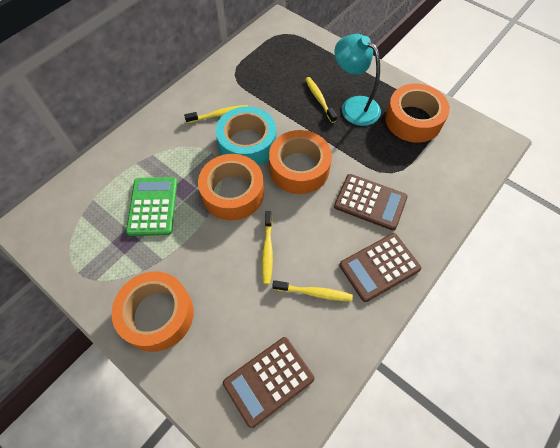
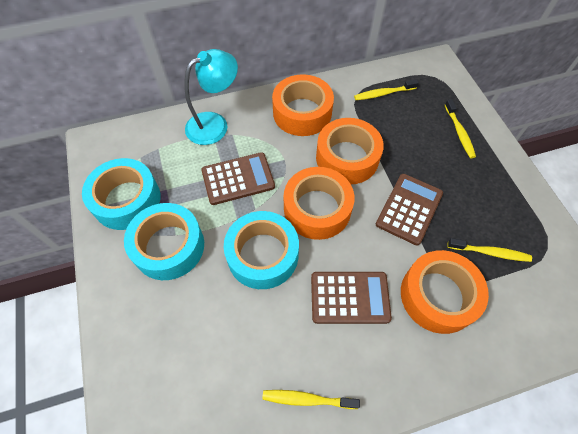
green calculator: [126,177,177,236] = 1 -> none = 0
turquoise tape: [216,106,276,166] = 1 -> [82,158,161,230] [124,203,204,280] [224,211,299,289] = 3

